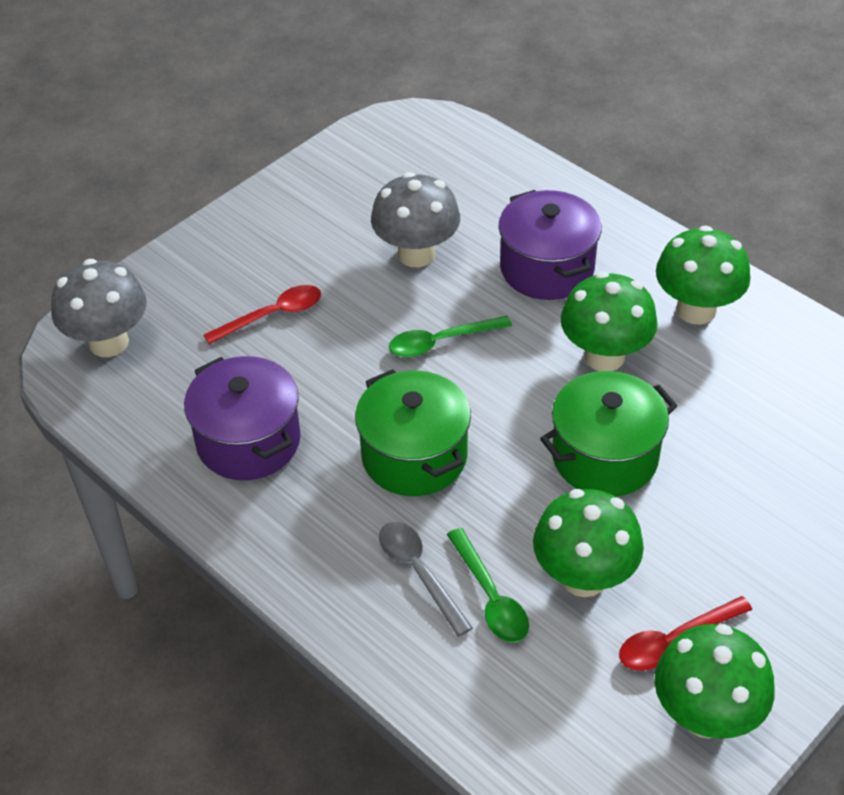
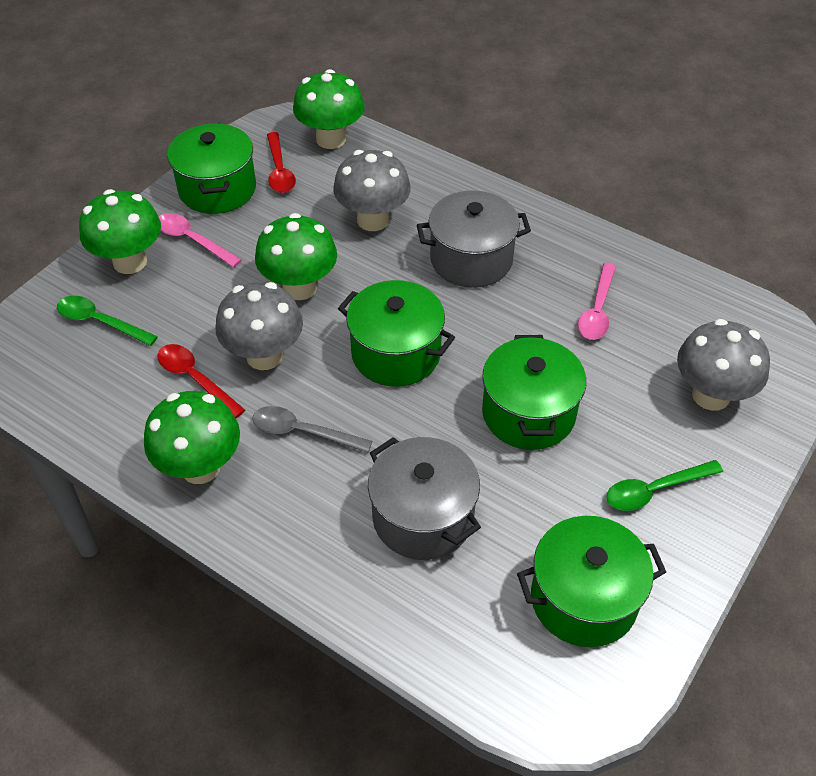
green pot: [355,369,471,496] [540,371,677,497] = 2 -> [167,123,256,214] [338,280,455,387] [482,335,586,450] [517,516,666,647] = 4
grey mushroom: [51,259,147,357] [371,172,460,267] = 2 -> [215,282,303,370] [333,150,411,231] [677,319,770,411] = 3
grey pot: none = 0 -> [368,437,481,560] [417,190,531,288] = 2
pink spoon: none = 0 -> [159,213,242,267] [578,263,616,340] = 2
purple pot: [184,356,301,480] [499,190,602,300] = 2 -> none = 0

